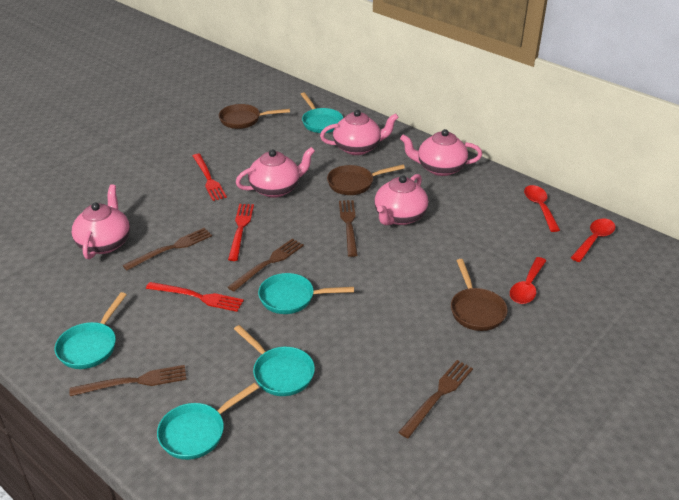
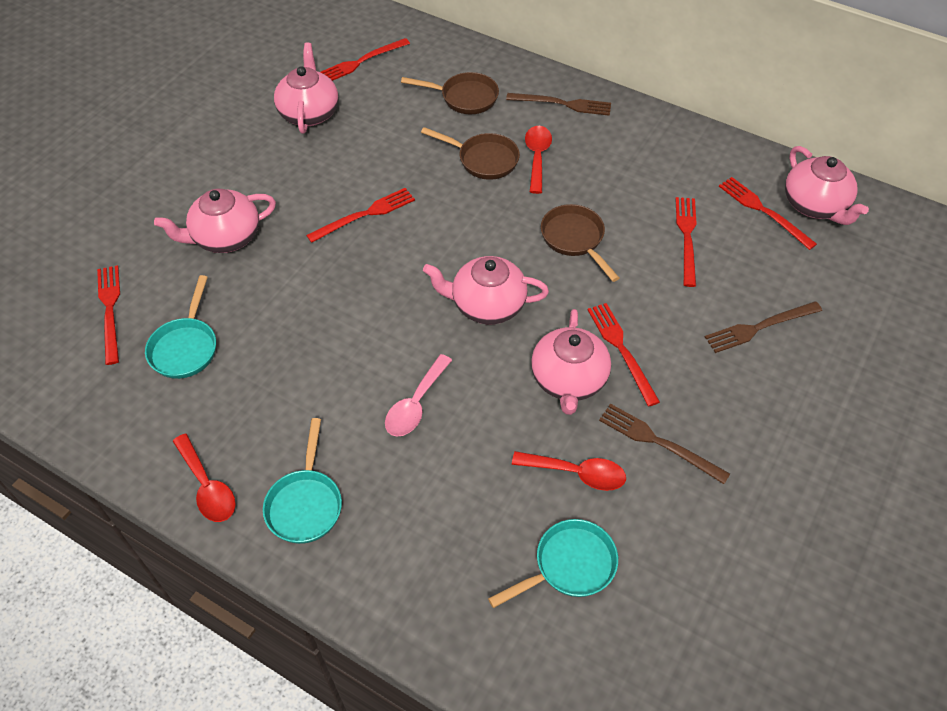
brown fork: [69,365,187,396] [122,228,212,271] [228,239,304,292] [339,200,358,257] [399,360,473,438] = 5 -> [506,93,611,116] [599,404,730,484] [705,301,822,353] = 3
pink spoon: none = 0 -> [385,354,452,437] = 1
red fork: [146,282,244,312] [193,154,227,201] [228,204,254,261] = 3 -> [97,265,120,365] [306,188,415,243] [320,38,410,81] [588,303,660,407] [675,197,697,287] [719,177,817,250] = 6
turquoise pan: [55,292,127,369] [157,383,259,460] [234,325,315,396] [258,273,354,314] [301,92,343,133] = 5 -> [145,275,216,379] [263,418,342,544] [488,519,618,608] = 3

